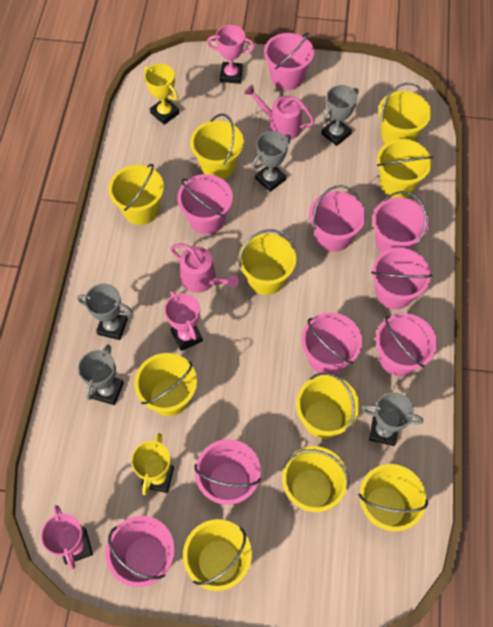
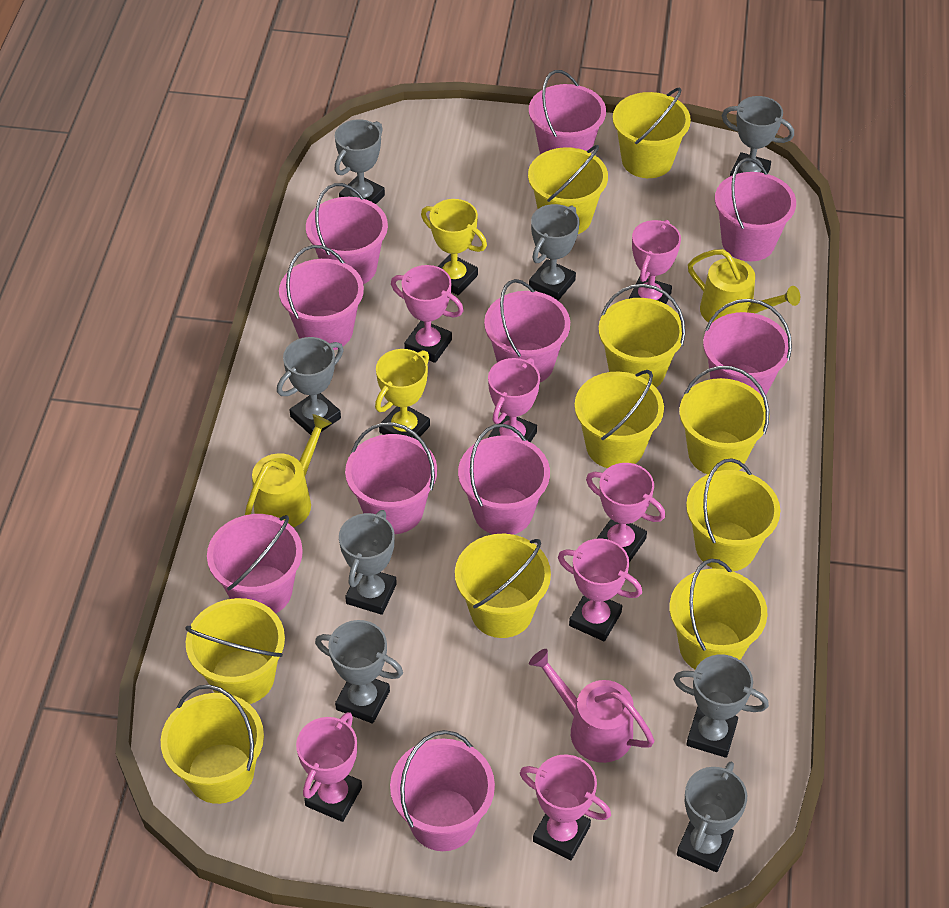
grey trophy: [77,284,133,340] [78,344,124,405] [252,131,291,192] [321,85,358,146] [362,392,424,446] = 5 -> [277,337,344,435] [315,620,403,724] [335,119,385,204] [339,510,397,615] [529,204,580,301] [673,654,769,758] [677,762,747,872] [722,96,794,176] = 8
pink bucket: [105,516,175,587] [177,174,233,235] [194,439,261,505] [264,33,314,90] [301,313,362,374] [309,185,366,252] [371,248,432,309] [372,191,429,253] [376,313,437,376] = 9 -> [207,514,303,613] [279,245,364,350] [306,183,388,284] [345,422,437,534] [390,730,495,851] [458,424,550,535] [484,279,570,382] [529,70,606,155] [703,299,792,396] [715,158,796,261] = 10
pink trophy: [41,505,93,570] [164,290,203,351] [207,25,255,84] = 3 -> [296,712,362,822] [391,265,464,363] [488,357,540,442] [520,754,611,860] [558,538,642,641] [586,463,665,562] [628,220,681,304] = 7
pink watering can: [170,244,239,293] [244,85,315,140] = 2 -> [529,649,655,763] = 1
yellow watering can: none = 0 -> [245,414,332,527] [688,249,800,324] = 2

